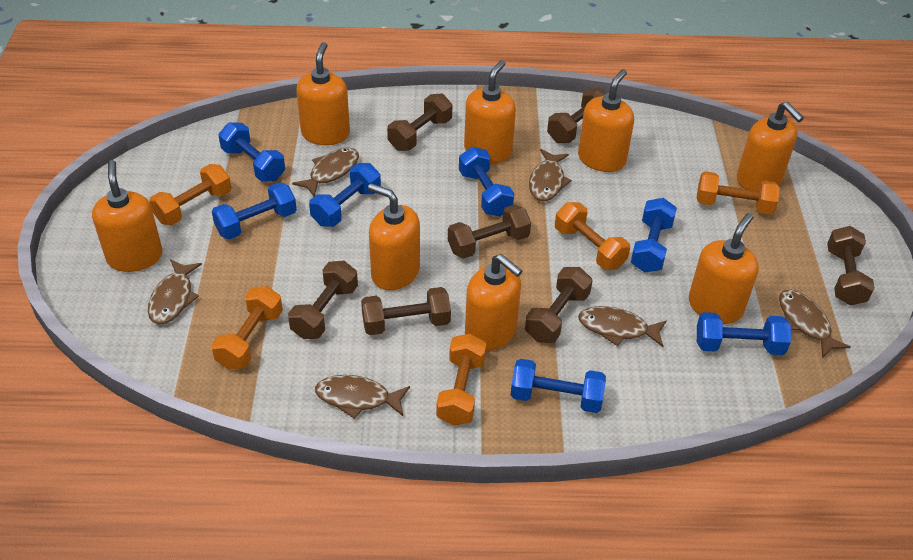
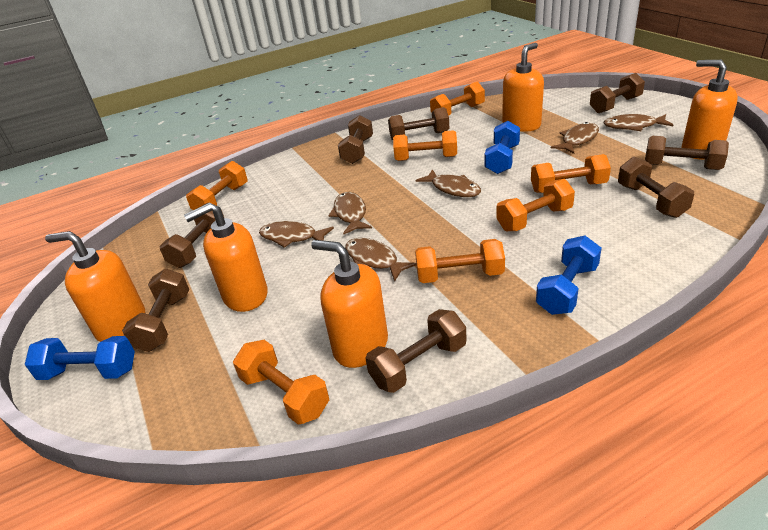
blue dumbbell: [212,182,297,239] [218,122,285,182] [309,163,381,227] [459,147,514,216] [511,359,606,413] [631,198,677,272] [697,312,791,355] = 7 -> [25,336,135,380] [485,121,520,174] [536,236,602,315] = 3
brown dumbbell: [288,261,358,339] [361,287,451,335] [387,93,453,151] [448,204,531,259] [525,267,593,343] [547,88,606,143] [827,226,875,306] = 7 -> [122,269,189,352] [160,203,224,268] [338,115,373,164] [365,309,467,393] [388,107,449,140] [590,73,645,113] [618,157,694,218] [645,136,729,170] = 8
orange dumbbell: [149,164,231,225] [211,286,283,370] [436,334,486,426] [555,202,630,270] [697,171,780,215] = 5 -> [186,161,248,210] [233,340,329,425] [393,130,457,161] [415,239,505,283] [430,82,485,116] [496,179,575,231] [531,154,611,193] = 7
orange soap dispenser: [92,160,163,272] [296,42,350,145] [368,183,420,290] [464,60,516,163] [465,254,522,351] [578,69,634,172] [689,213,759,324] [737,102,804,191] = 8 -> [45,231,145,342] [184,203,268,312] [311,240,388,368] [502,43,544,132] [681,60,738,160] = 5

